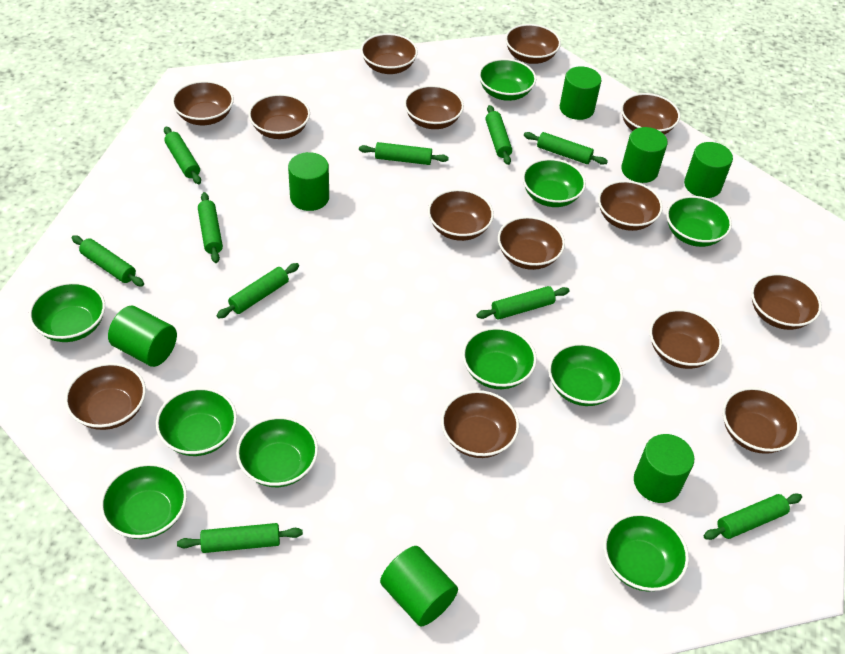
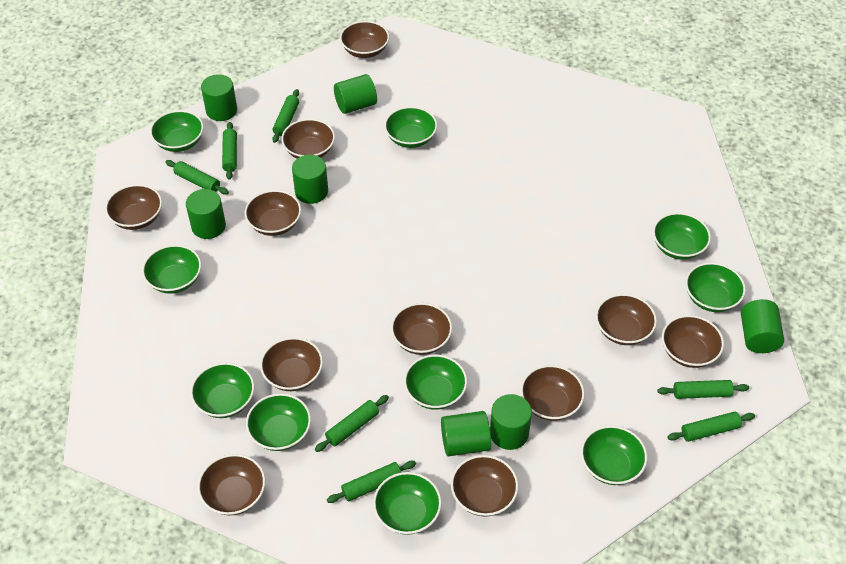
brown bowl: [65,363,146,430] [172,81,234,125] [248,94,310,139] [361,33,418,74] [404,85,464,129] [428,189,494,241] [441,390,519,458] [498,216,565,270] [505,24,561,64] [598,180,663,231] [621,93,680,135] [650,309,722,369] [723,387,800,454] [751,273,822,330] = 14 -> [105,184,162,230] [198,454,265,515] [244,190,301,236] [260,337,323,391] [281,119,335,158] [340,21,389,58] [391,303,452,355] [451,455,518,517] [521,365,585,421] [596,294,657,345] [662,315,724,368] = 11
green rolling pin: [72,235,144,287] [164,126,201,184] [177,523,303,553] [198,192,223,263] [216,263,299,319] [359,142,449,165] [477,286,570,320] [486,105,512,165] [524,132,608,165] [704,494,802,540] = 10 -> [165,160,229,195] [222,122,237,180] [272,89,299,143] [315,395,389,452] [327,461,416,503] [657,380,749,399] [668,412,755,442] = 7

